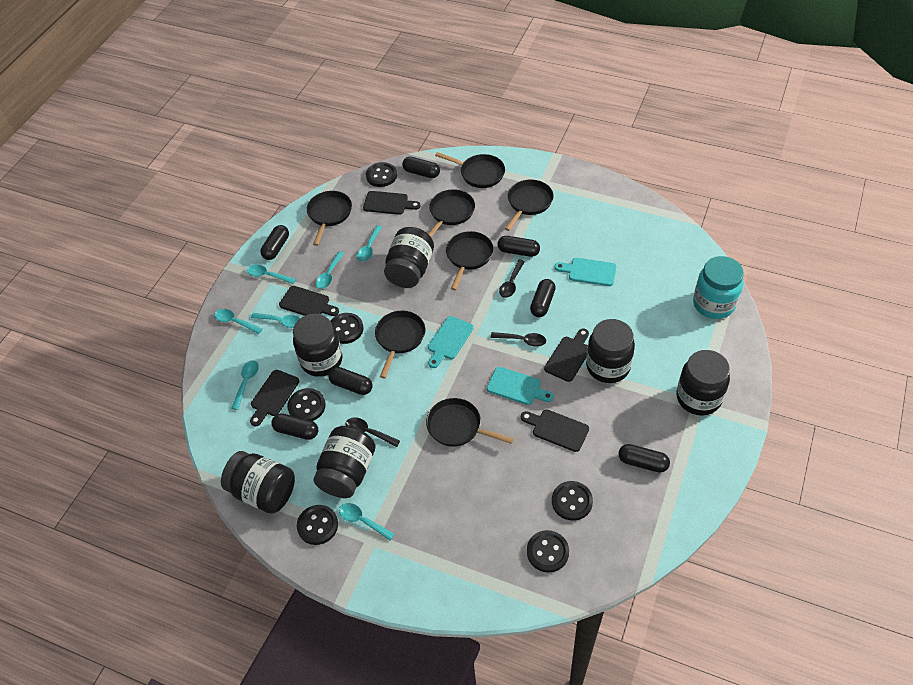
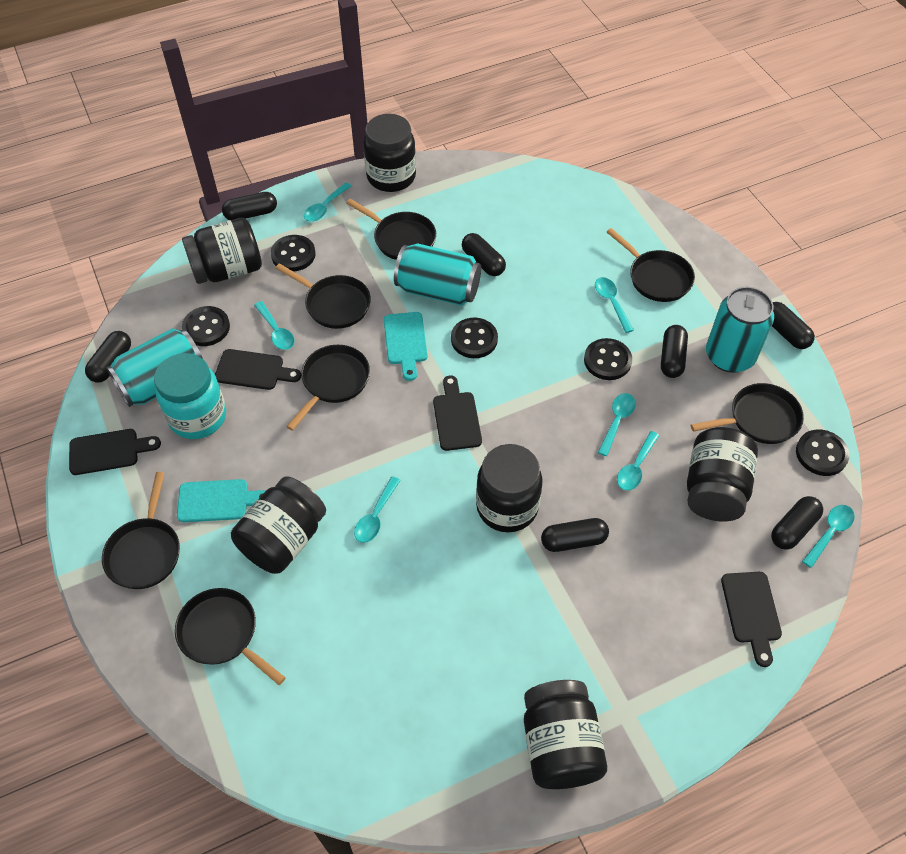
black button: [287,388,326,421] [297,505,338,545] [330,313,363,344] [366,162,397,187] [527,530,569,572] [552,481,593,521] = 6 -> [182,306,230,346] [271,235,316,272] [451,318,498,358] [584,338,632,380] [796,429,849,476] = 5
black cutting board: [250,370,299,426] [279,286,339,316] [363,191,420,215] [521,409,589,452] [544,328,589,382] = 5 -> [69,429,161,475] [215,349,301,390] [433,375,482,451] [721,572,782,667] = 4
black spoon: [345,417,400,447] [490,332,546,347] [499,260,525,298] = 3 -> none = 0
turquoise can: none = 0 -> [106,328,203,407] [394,243,481,306] [706,287,774,373] = 3
turquoise cutting board: [428,316,474,368] [487,367,554,405] [555,258,617,286] = 3 -> [177,479,266,522] [384,312,428,381] = 2

